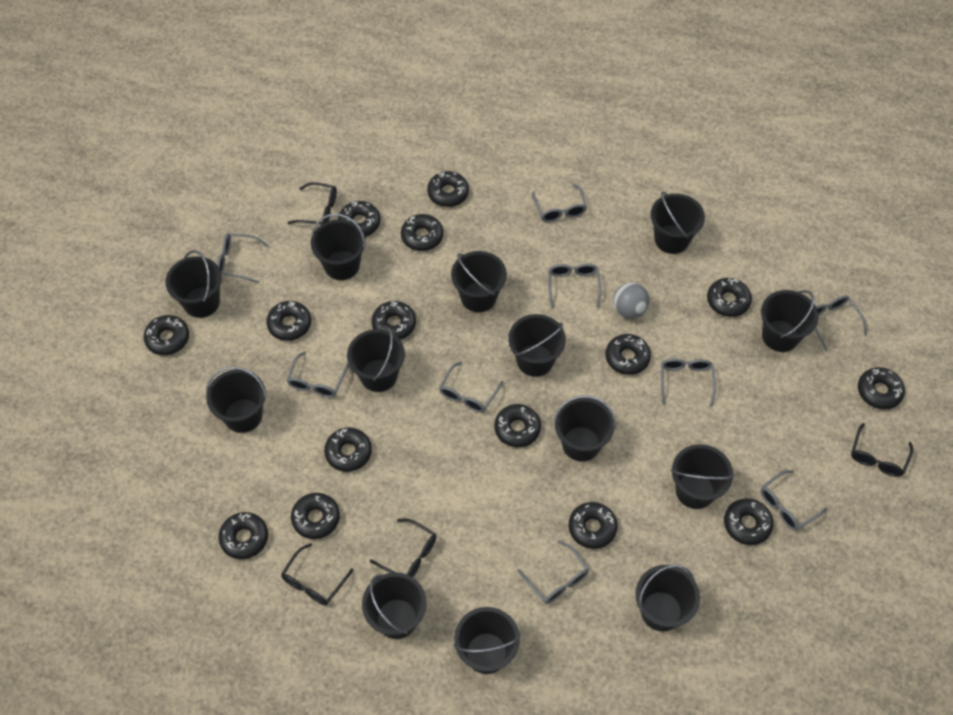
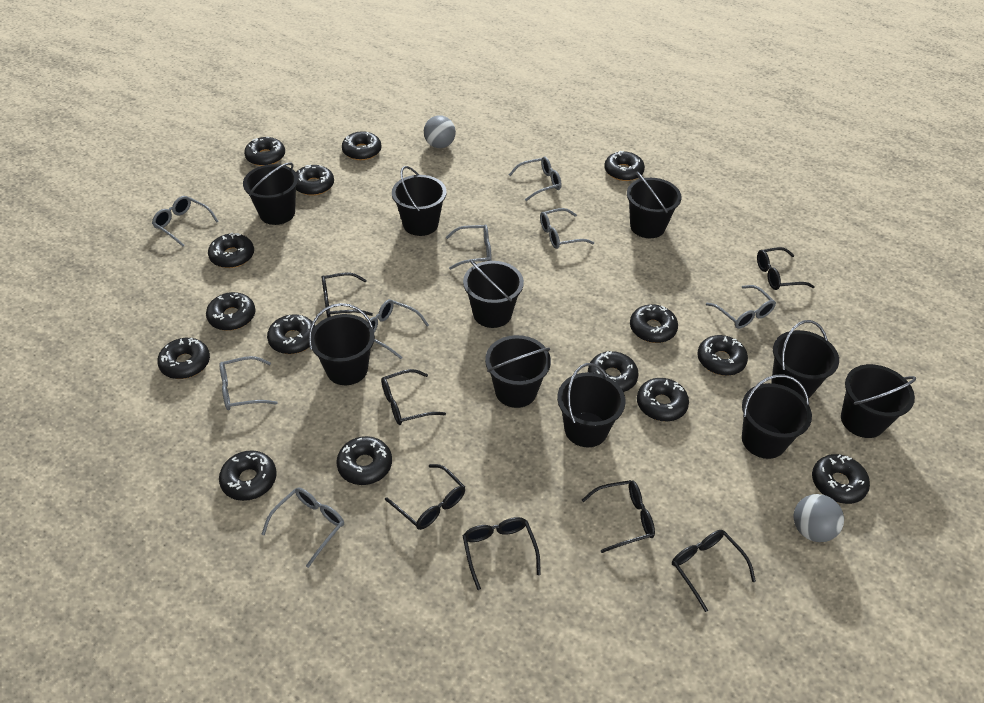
black bucket: [165,250,222,318] [206,366,267,433] [311,214,366,280] [347,326,405,392] [362,572,427,639] [451,251,507,312] [454,607,521,674] [508,314,566,377] [554,395,616,461] [635,565,700,631] [650,192,705,254] [671,444,734,509] [761,290,818,352] = 13 -> [243,162,298,225] [309,303,375,385] [392,166,447,236] [463,260,524,328] [485,335,551,408] [557,363,625,447] [627,172,682,238] [742,375,812,459] [771,320,839,400] [841,364,916,438] = 10
black glasses: [281,543,354,606] [288,182,337,224] [370,519,436,577] [851,423,913,477] = 4 -> [322,273,373,317] [381,369,446,425] [385,464,465,530] [463,517,541,590] [582,480,655,553] [672,530,756,612] [757,247,815,290] = 7
grey ball: [613,282,650,319] = 1 -> [424,115,456,148] [793,494,844,542] = 2
grey glasses: [217,233,268,283] [287,351,349,398] [439,362,503,413] [518,541,589,604] [531,184,587,222] [548,263,601,308] [661,358,716,406] [761,470,828,531] [815,295,867,352] = 9 -> [152,196,219,247] [220,356,278,410] [261,488,344,568] [370,299,429,359] [446,224,492,270] [509,157,562,201] [540,208,594,249] [706,285,776,329] = 8

